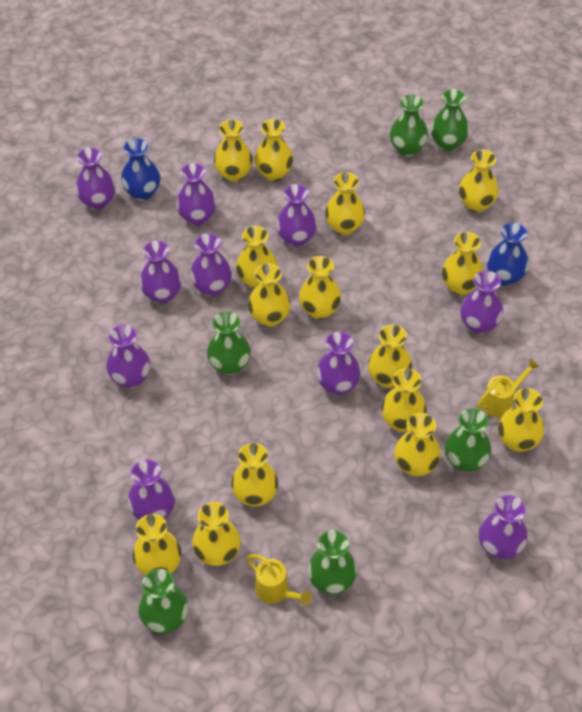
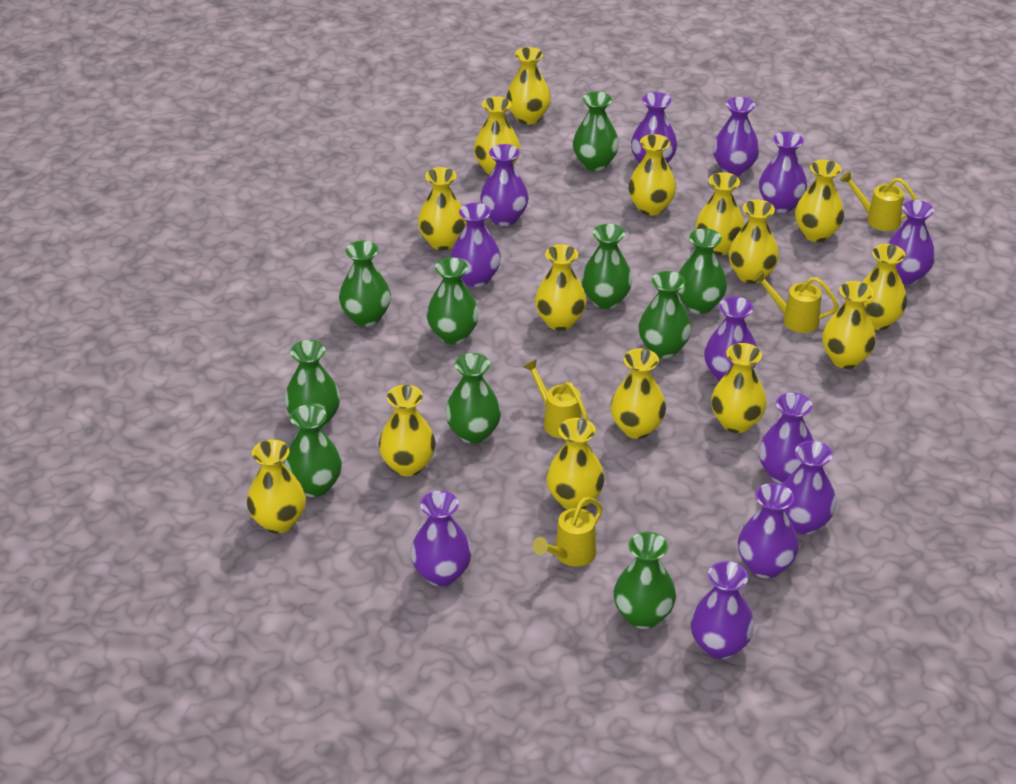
blue vase: [121,138,160,201] [487,223,529,286] = 2 -> none = 0
green vase: [138,569,189,633] [207,312,251,375] [308,530,357,595] [390,94,428,157] [431,89,469,151] [445,408,491,472] = 6 -> [284,405,342,497] [285,340,340,429] [339,240,391,327] [427,257,479,344] [445,353,501,444] [573,92,619,171] [581,224,633,309] [614,532,676,629] [639,271,692,358] [677,228,727,314] = 10
purple vase: [76,147,115,210] [106,325,151,388] [128,459,175,520] [139,240,182,304] [176,163,216,226] [190,233,232,296] [276,184,317,247] [316,332,361,395] [460,270,503,334] [479,495,528,559] = 10 -> [411,491,472,586] [451,203,501,287] [480,144,529,226] [631,92,677,164] [690,561,754,659] [704,297,757,382] [713,97,760,176] [738,483,799,578] [759,132,807,213] [759,393,814,484] [782,441,836,535] [888,200,935,284] = 12
yellow watering can: [247,554,312,606] [477,358,540,418] = 2 -> [523,359,589,439] [532,497,603,567] [752,270,839,333] [840,171,917,231] = 4

